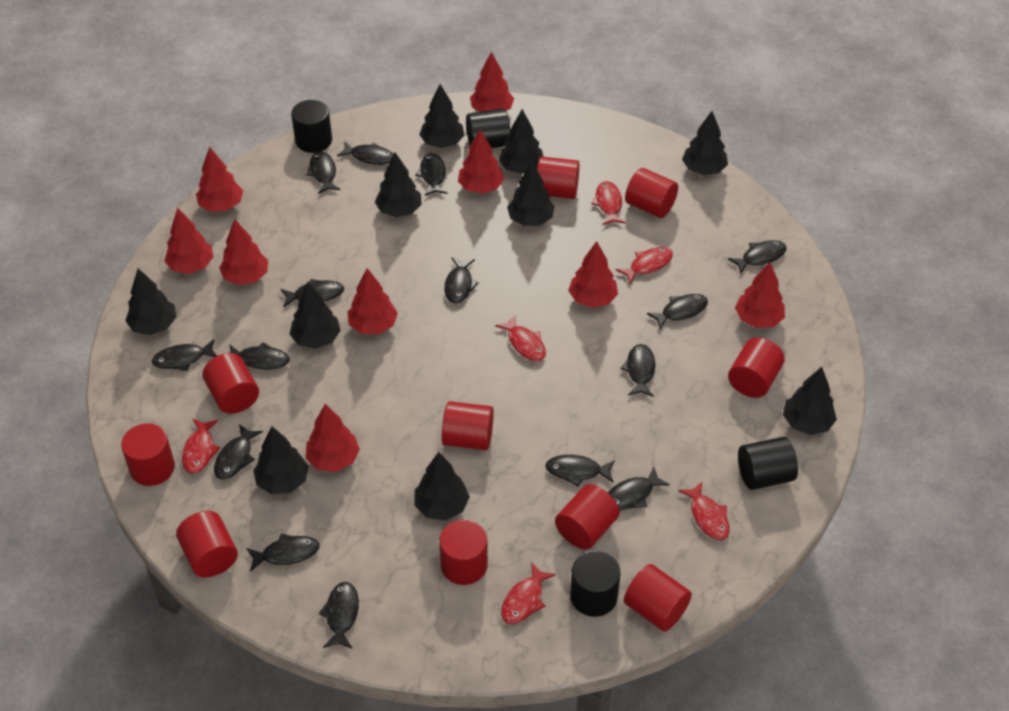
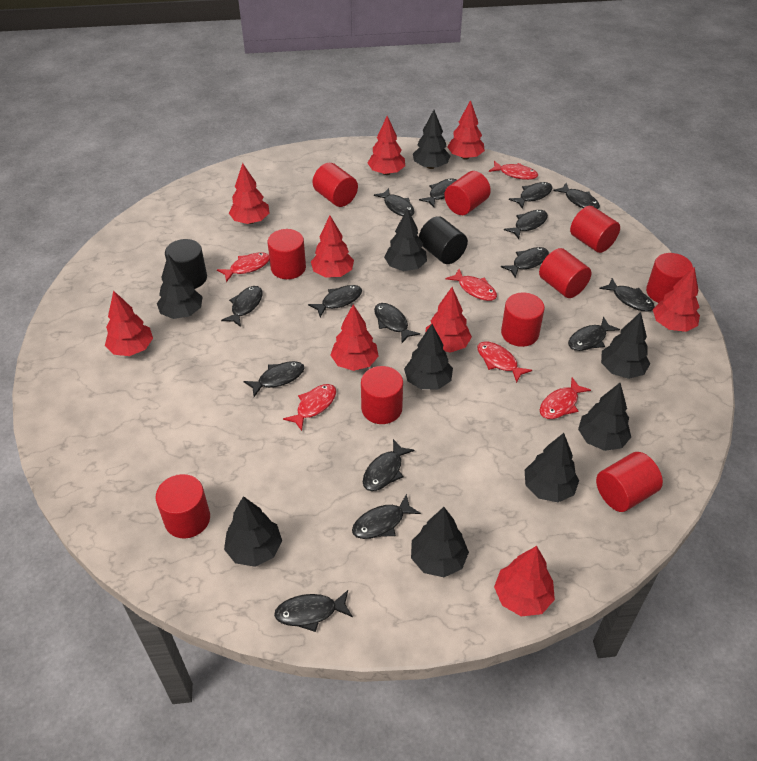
black cylinder: [291,100,332,153] [466,108,511,148] [570,551,621,617] [738,437,798,490] = 4 -> [165,239,207,289] [419,216,468,264] = 2
black tree: [125,268,176,335] [253,426,309,494] [290,282,341,349] [375,153,422,217] [414,452,470,520] [419,84,465,148] [499,109,544,174] [507,161,554,226] [682,111,728,175] [783,367,837,435] = 10 -> [157,255,202,319] [224,496,282,567] [384,208,427,271] [404,324,453,390] [411,507,469,577] [413,110,450,169] [525,433,579,502] [578,383,631,451] [601,312,650,379] = 9

